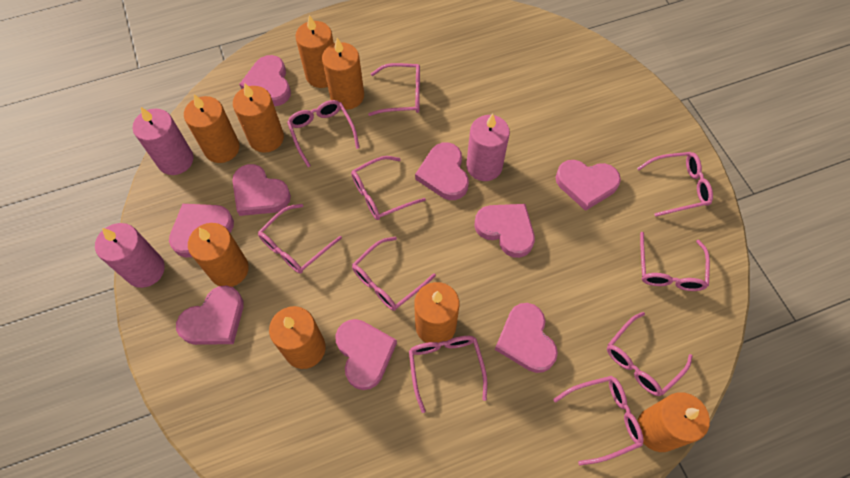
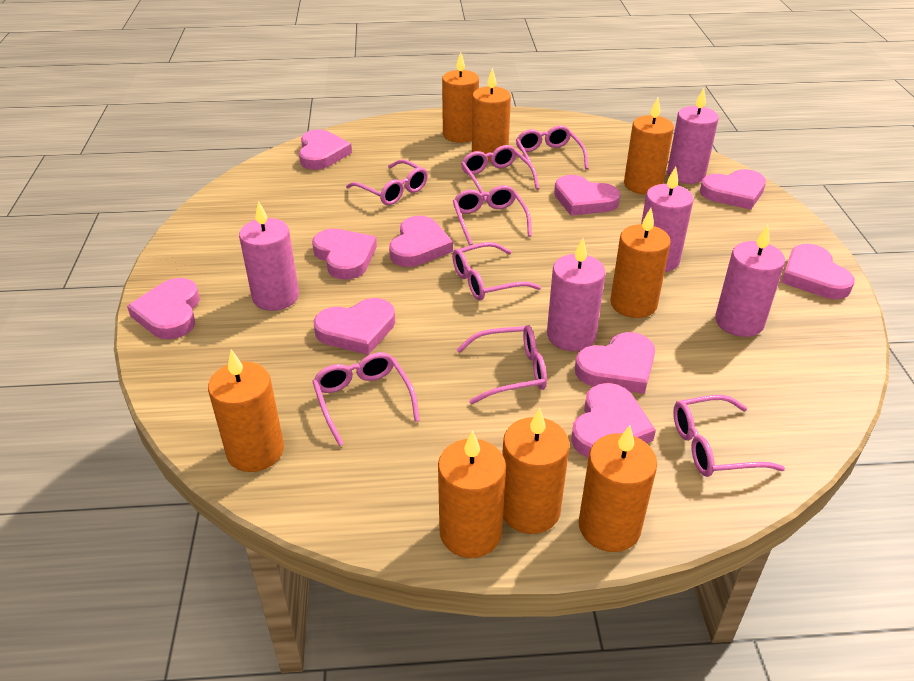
pink candle: [95,223,165,288] [133,107,193,175] [466,114,510,181] = 3 -> [239,201,299,311] [547,238,606,351] [641,166,694,272] [667,88,719,184] [715,225,785,337] = 5
pink glasses: [258,204,342,274] [287,100,360,167] [351,156,426,220] [352,237,436,311] [368,63,420,116] [409,336,487,413] [553,376,644,465] [607,312,693,396] [637,152,713,217] [640,232,710,291] = 10 -> [312,352,420,446] [346,160,428,205] [452,242,541,301] [453,185,532,246] [456,325,547,404] [461,145,539,202] [516,125,589,169] [673,395,785,477] = 8
pink heart: [169,204,234,258] [176,285,243,345] [232,164,291,216] [239,55,291,106] [335,319,397,390] [415,142,469,200] [474,204,535,258] [495,303,558,373] [556,160,621,211] = 9 -> [127,278,200,339] [299,129,352,170] [312,229,377,279] [313,298,395,355] [389,216,453,267] [554,175,620,216] [571,383,656,458] [575,332,655,394] [700,169,766,210] [781,244,854,299] = 10

